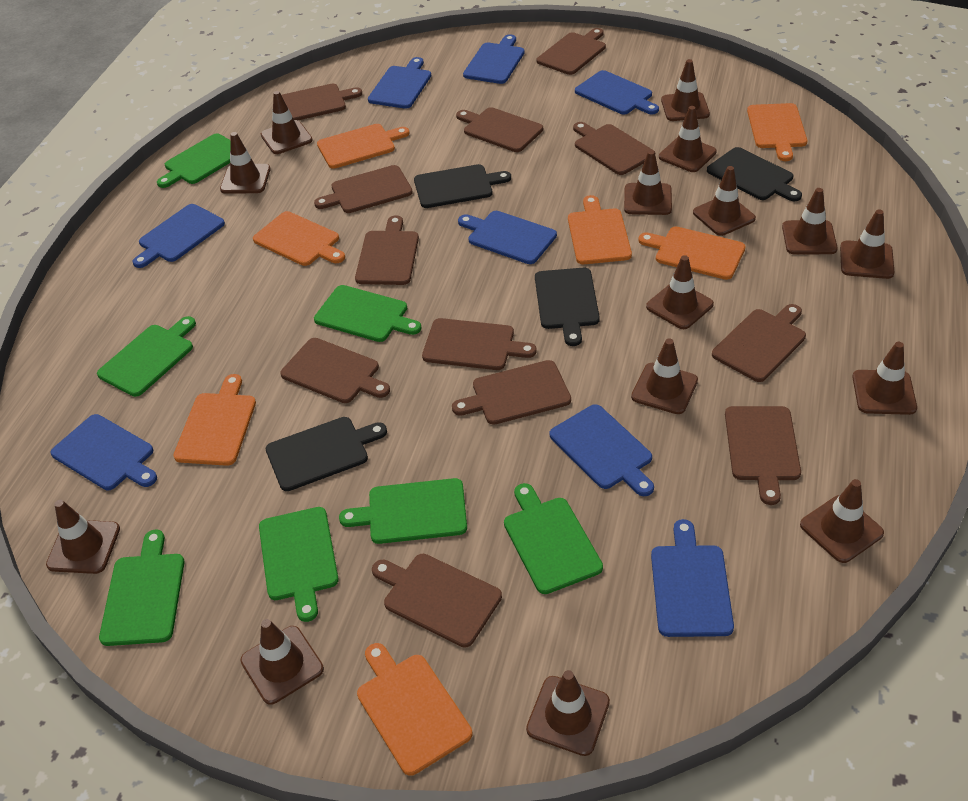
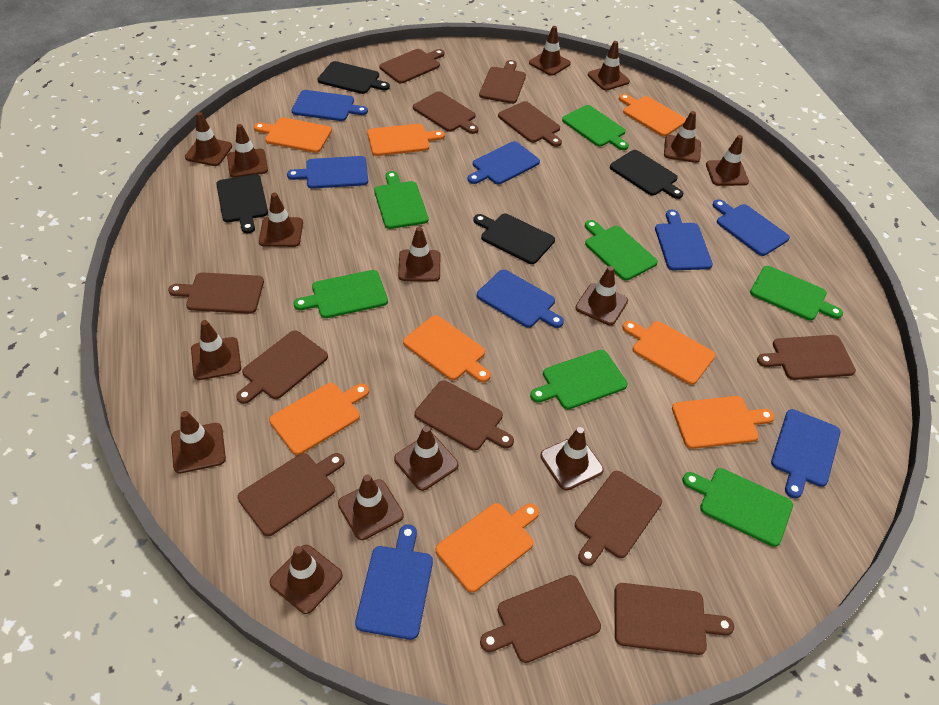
orange cutting board: [173,374,256,466] [253,211,345,266] [317,124,410,169] [357,643,472,776] [568,195,632,264] [638,227,745,280] [747,103,807,161] = 7 -> [254,117,332,153] [269,383,369,455] [367,124,445,156] [403,315,491,383] [436,503,539,592] [619,94,686,136] [622,321,715,385] [672,396,775,449] = 8

